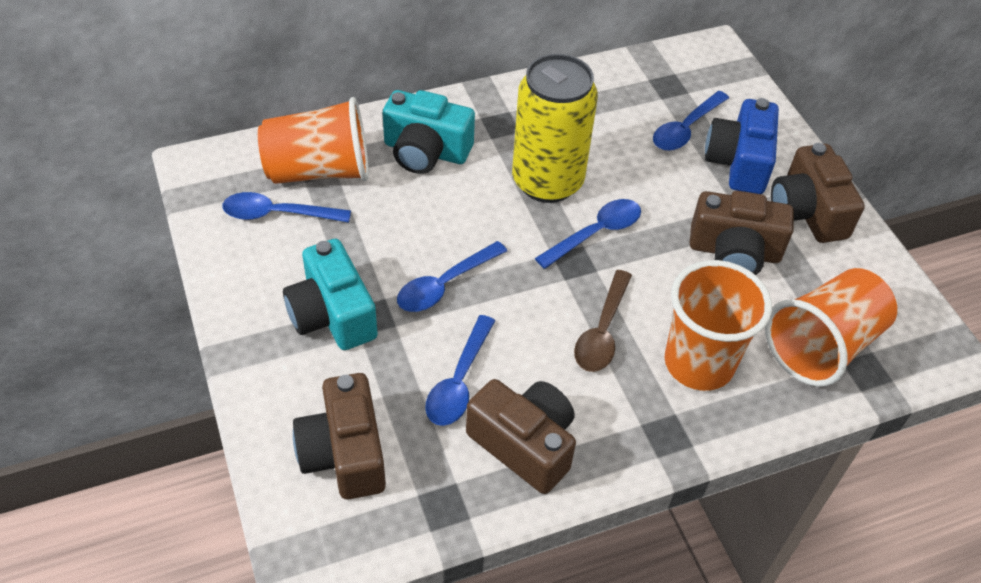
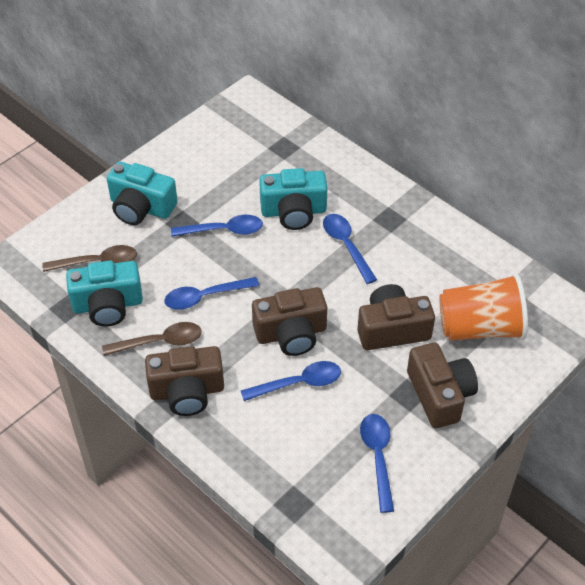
blue camera: [705,98,779,194] = 1 -> none = 0
brown spoon: [574,270,632,372] = 1 -> [42,245,137,272] [102,322,202,356] = 2
orange cup: [258,97,369,184] [665,260,772,391] [765,268,897,387] = 3 -> [439,273,528,341] = 1
turquoise camera: [283,239,378,350] [383,90,475,174] = 2 -> [66,260,143,327] [107,162,178,225] [259,168,328,230] = 3
yellow can: [512,54,598,203] = 1 -> none = 0

